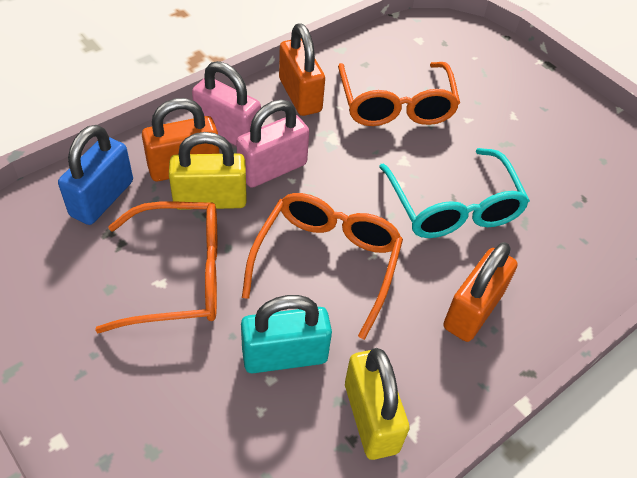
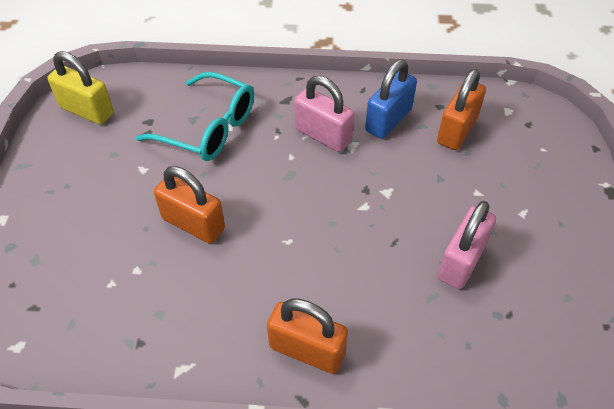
orange glasses: [95,202,217,333] [242,193,403,340] [338,62,460,126] = 3 -> none = 0
turquoise padlock: [241,295,332,373] = 1 -> none = 0
yellow padlock: [169,132,247,210] [345,348,409,460] = 2 -> [47,51,114,125] = 1

